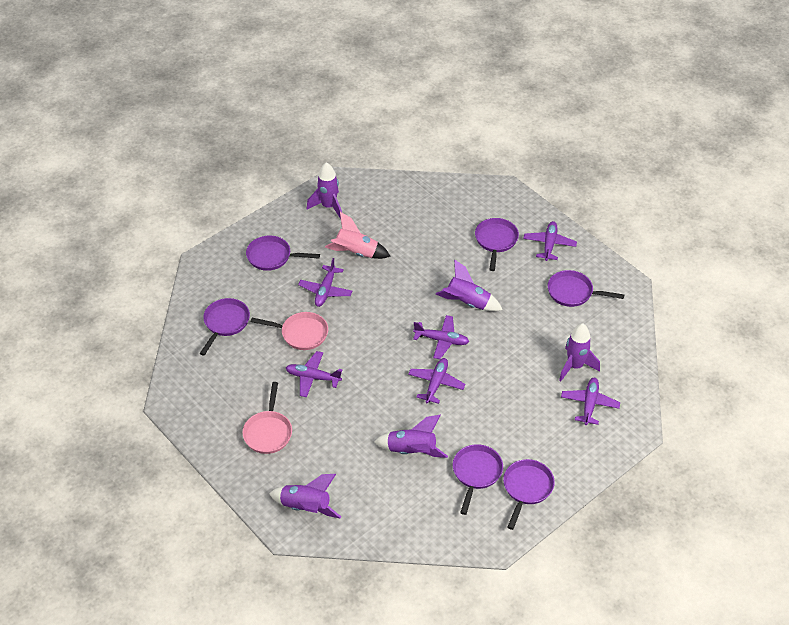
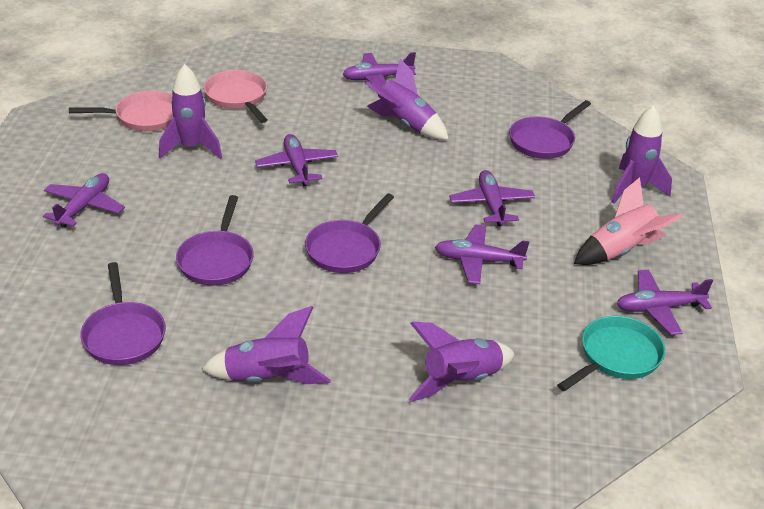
purple pan: [200,298,250,356] [246,235,320,271] [453,444,503,515] [475,218,519,271] [503,459,555,530] [548,270,624,307] = 6 -> [80,262,166,365] [176,195,254,286] [305,193,394,273] [509,100,591,159] = 4
turquoise pan: none = 0 -> [557,316,665,391] = 1

